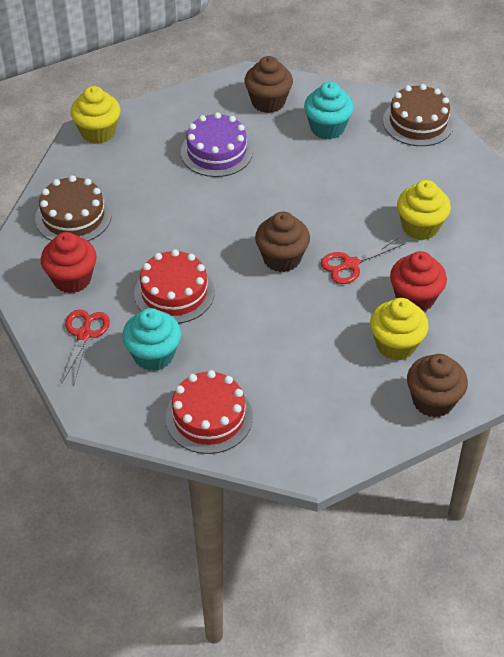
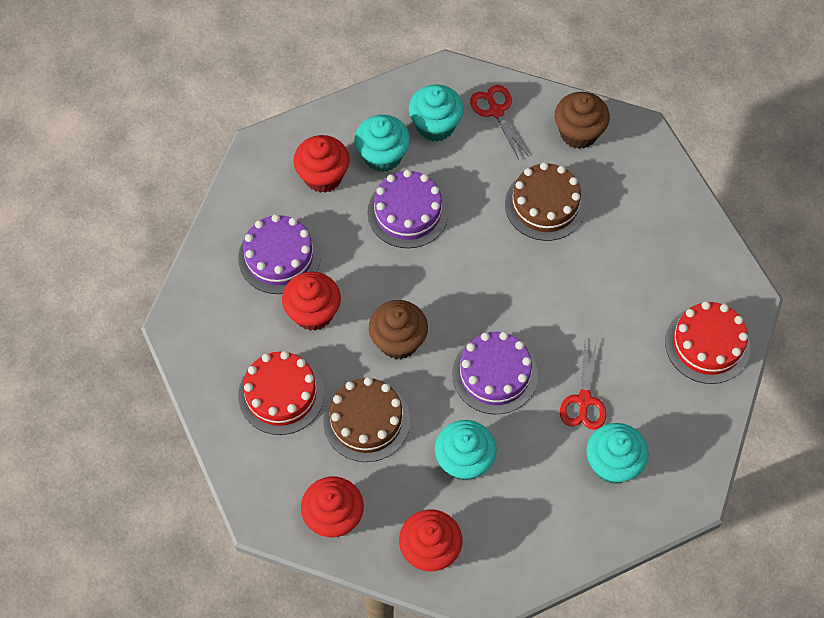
brown cupcake: [244,56,293,113] [255,212,310,272] [407,354,468,418] = 3 -> [369,300,428,359] [555,92,610,149] = 2
purple cake: [181,112,253,177] = 1 -> [238,214,321,294] [367,170,449,248] [452,332,538,414] = 3
red cupcake: [41,232,97,293] [390,251,447,311] = 2 -> [282,272,341,331] [293,135,350,193] [301,477,364,538] [399,509,462,571] = 4
turquoise cupcake: [122,308,181,371] [304,82,354,139] = 2 -> [355,115,410,172] [409,84,464,142] [435,420,497,481] [587,423,649,484] = 4
yellow cupcake: [70,86,121,144] [370,298,429,360] [397,180,451,240] = 3 -> none = 0

